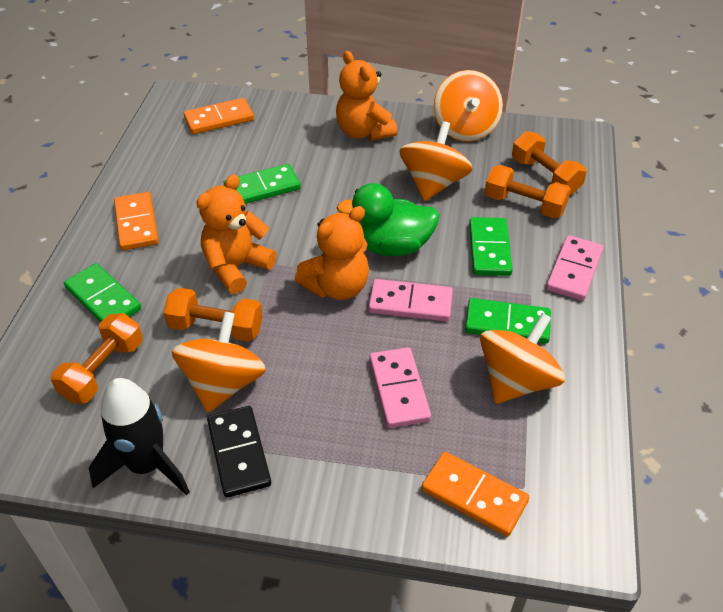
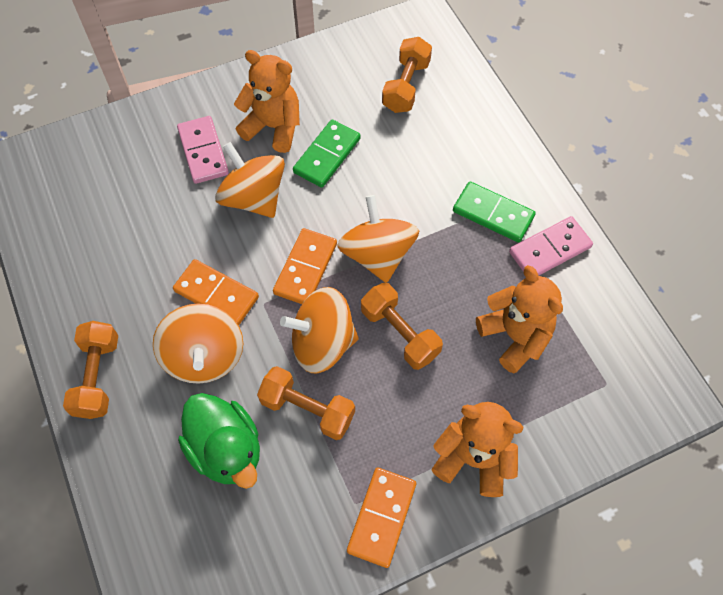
black domino: [207,406,271,498] = 1 -> none = 0
black rocket: [89,378,190,495] = 1 -> none = 0
green domino: [64,263,141,322] [223,164,301,204] [465,298,551,344] [469,217,513,276] = 4 -> [293,120,361,188] [453,182,535,242] = 2
pink domino: [368,279,453,321] [369,347,431,428] [546,235,603,301] = 3 -> [177,116,229,184] [509,216,593,275] = 2

